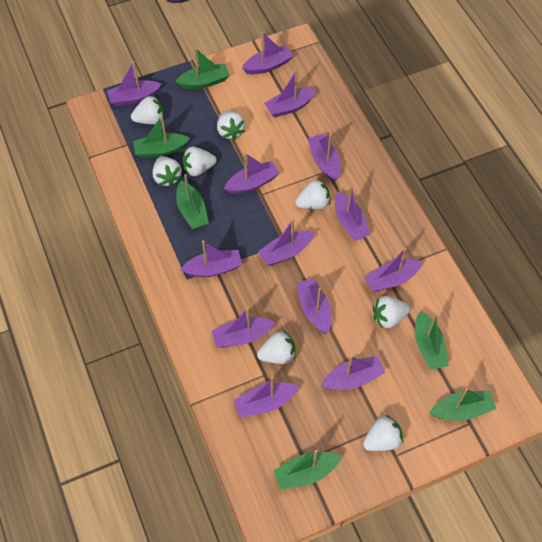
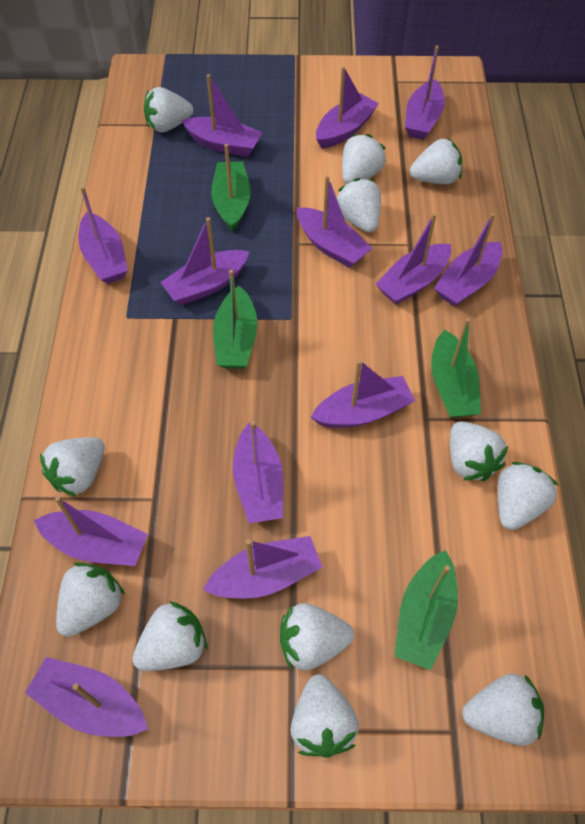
green boat: [133,115,190,158] [175,48,229,89] [176,174,209,229] [273,450,341,490] [415,311,449,370] [430,388,496,421] = 6 -> [211,144,251,231] [213,270,258,369] [394,550,458,670] [431,318,481,418] = 4
white strawberry: [131,95,164,124] [152,156,182,187] [182,147,217,176] [217,110,245,140] [257,330,296,364] [295,179,330,209] [363,415,403,451] [373,296,410,329] = 8 -> [40,437,105,497] [56,563,125,637] [132,601,207,671] [144,87,193,133] [280,603,354,671] [290,674,359,757] [337,178,381,232] [342,134,386,184] [410,138,462,184] [450,421,508,481] [462,674,544,746] [498,462,559,530] = 12

